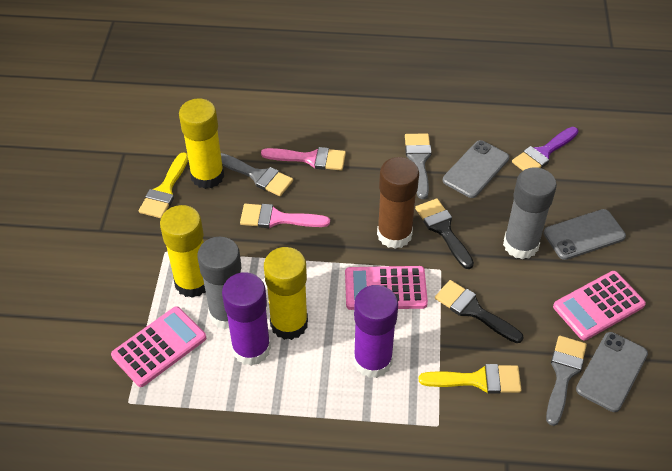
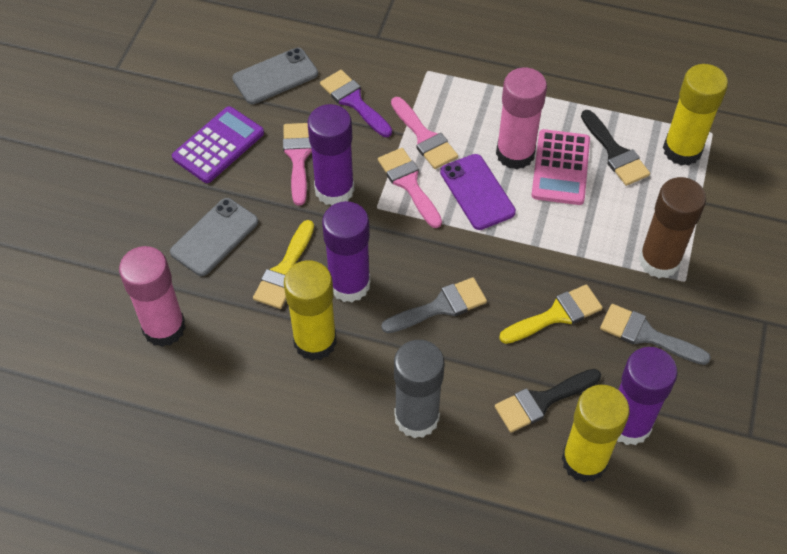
grey brush: [221,153,293,196] [405,133,432,199] [546,336,587,426] = 3 -> [381,277,487,333] [600,304,711,365] = 2
grey glue stick: [197,237,241,330] [503,167,557,259] = 2 -> [394,340,445,438] = 1
grey phone: [443,140,509,198] [543,209,626,260] [576,332,648,412] = 3 -> [170,198,258,276] [232,48,318,104] = 2
pink brush: [240,204,330,228] [261,147,346,171] = 2 -> [283,123,312,206] [378,148,442,228] [391,97,458,169] = 3
pink calculator: [111,306,206,387] [345,266,428,310] [553,271,646,341] = 3 -> [532,129,590,205] = 1
pink glue stick: none = 0 -> [119,246,186,347] [496,68,547,170] = 2
purple calculator: none = 0 -> [172,106,264,183] = 1
purple glue stick: [222,272,271,366] [354,285,398,378] = 2 -> [307,104,354,205] [322,201,370,302] [617,347,678,445] = 3
purple phone: none = 0 -> [440,154,516,230] = 1

